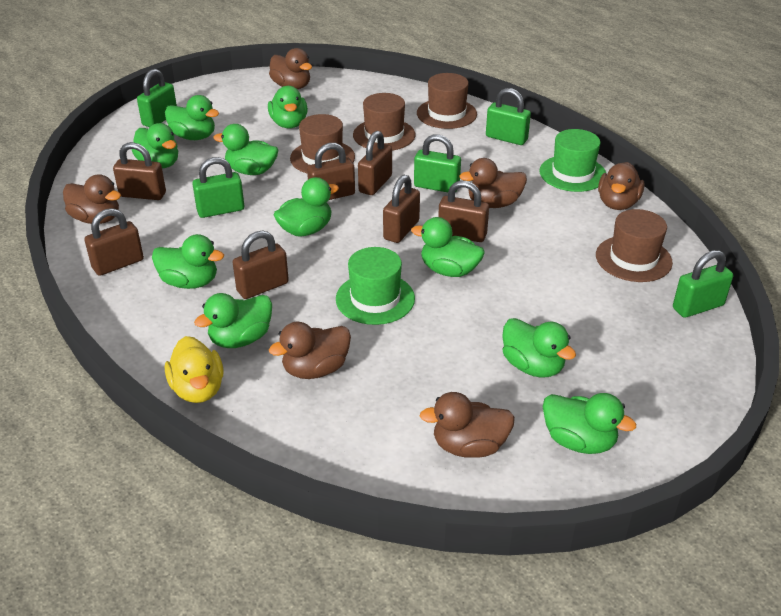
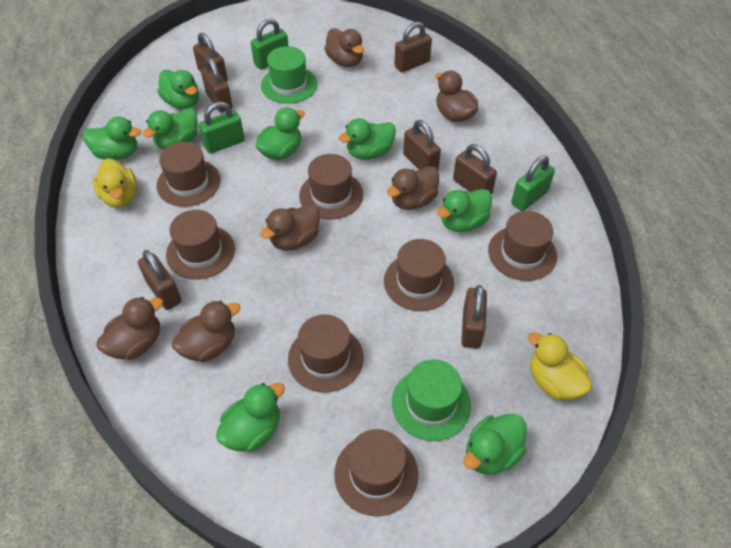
brown hat: [290,114,355,173] [353,93,416,151] [417,73,477,129] [596,209,673,282] = 4 -> [157,142,220,207] [166,210,235,280] [288,314,364,393] [299,154,363,220] [334,429,418,516] [384,239,454,311] [488,211,557,281] = 7
green duck: [132,123,178,169] [152,234,224,289] [165,95,219,140] [194,293,272,348] [213,124,279,175] [268,86,308,128] [274,177,339,237] [411,217,485,277] [502,318,576,378] [543,393,636,454] = 10 -> [83,117,141,160] [143,108,198,150] [158,70,199,109] [216,383,285,452] [256,108,305,160] [339,118,396,160] [437,189,492,232] [463,413,527,475] = 8
green padlock: [137,69,177,127] [192,157,244,218] [414,134,461,193] [486,88,531,145] [673,250,733,318] = 5 -> [199,102,245,154] [251,18,288,70] [511,156,555,211] = 3
yellow duck: [165,336,224,403] = 1 -> [93,158,137,208] [528,332,592,400] = 2

